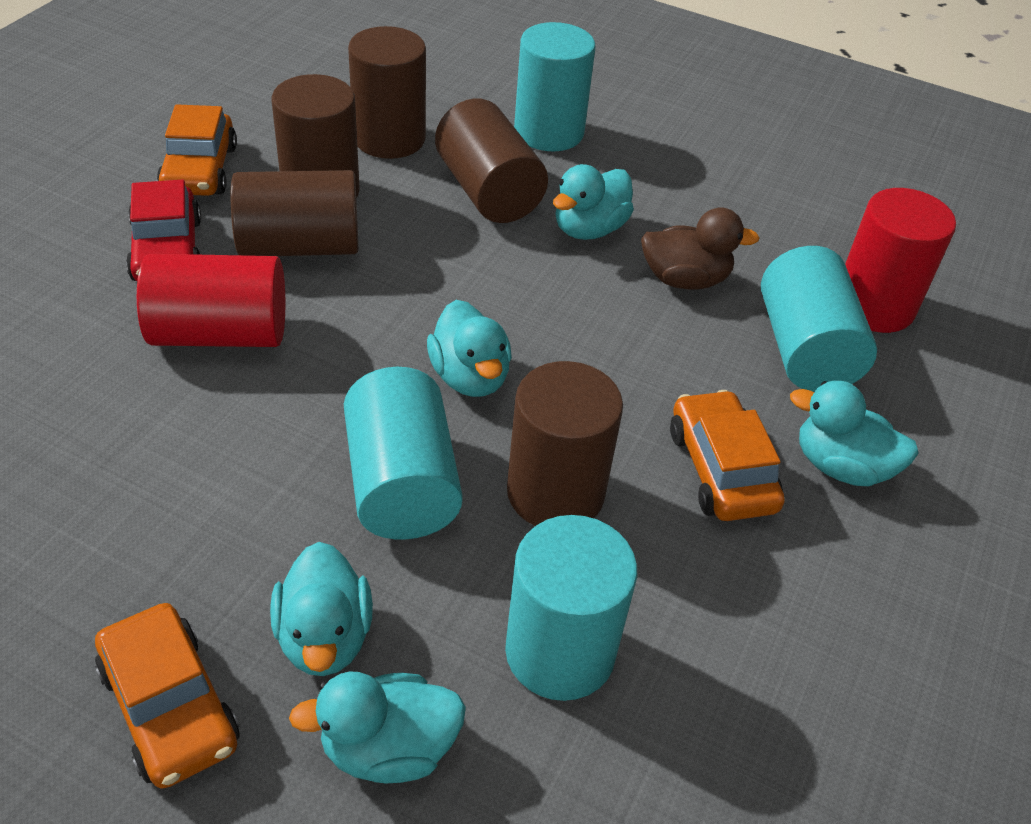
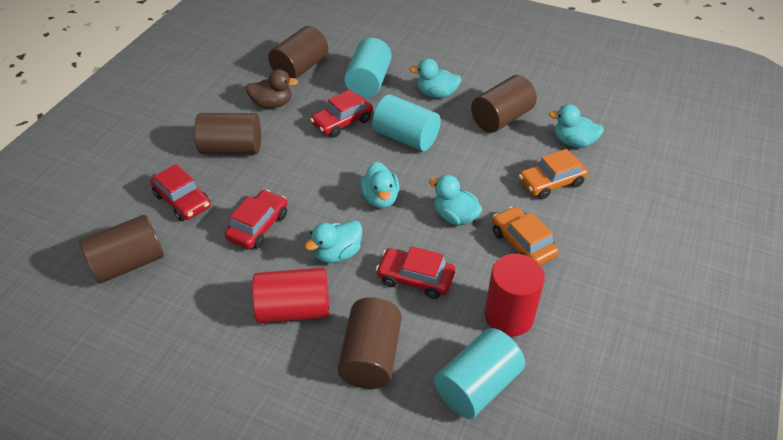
orange car: [95,603,239,789] [157,104,237,196] [670,390,785,521] = 3 -> [492,206,559,265] [519,149,588,199] = 2
red car: [126,180,201,281] = 1 -> [150,164,211,221] [225,190,287,249] [310,89,373,138] [376,246,455,299] = 4
turquoise cylinder: [344,367,463,540] [505,515,637,701] [514,22,596,151] [761,246,877,392] = 4 -> [344,38,392,98] [372,94,441,151] [434,328,525,419] = 3

